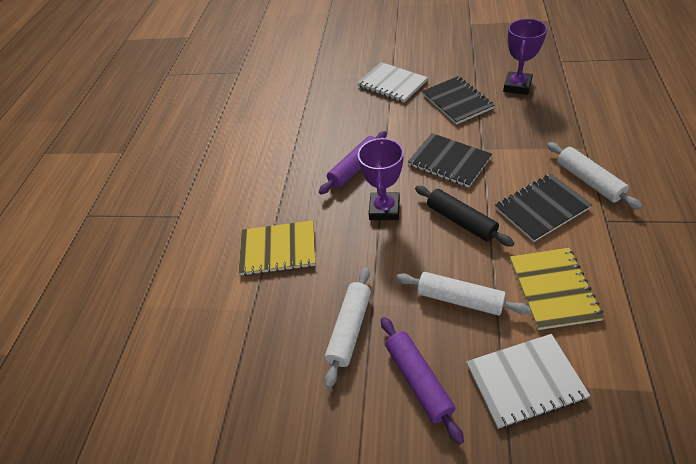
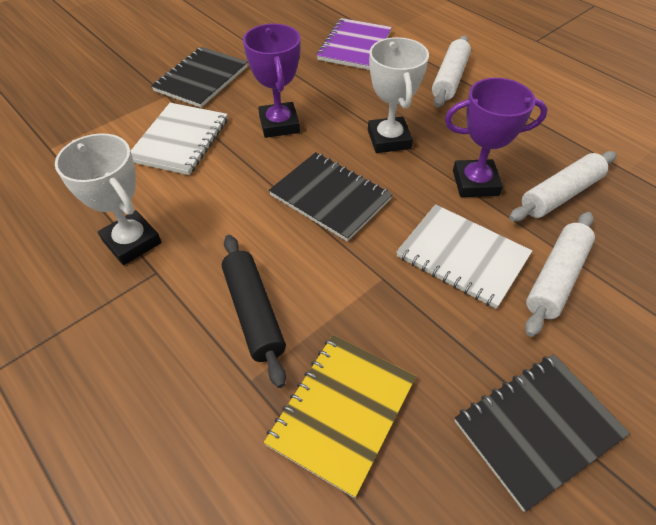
purple notebook: none = 0 -> [317,18,392,70] = 1
purple rolling pin: [319,131,387,194] [381,317,464,445] = 2 -> none = 0
white trophy: none = 0 -> [55,133,161,265] [368,37,429,153] = 2
yellow notebook: [239,220,316,276] [510,248,604,330] = 2 -> [264,335,416,498] = 1

